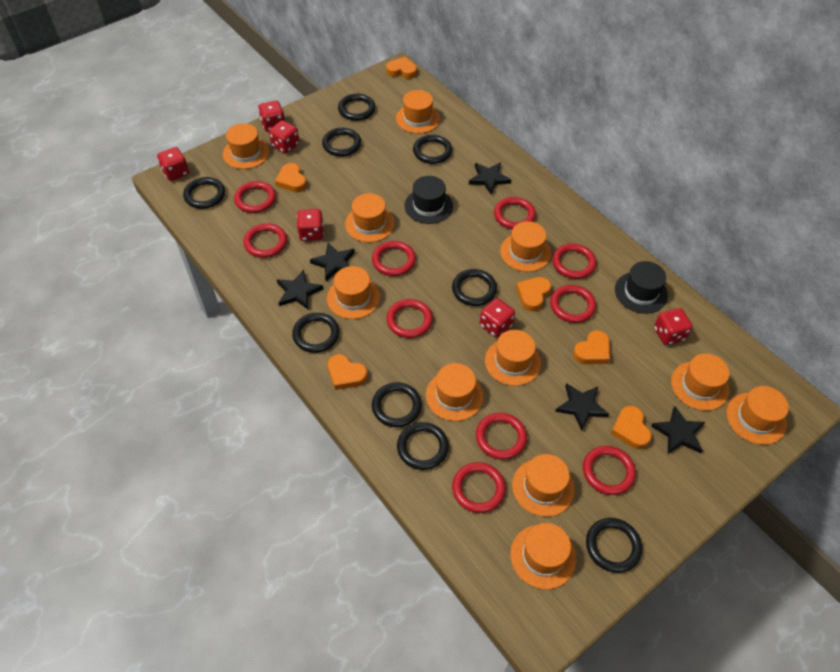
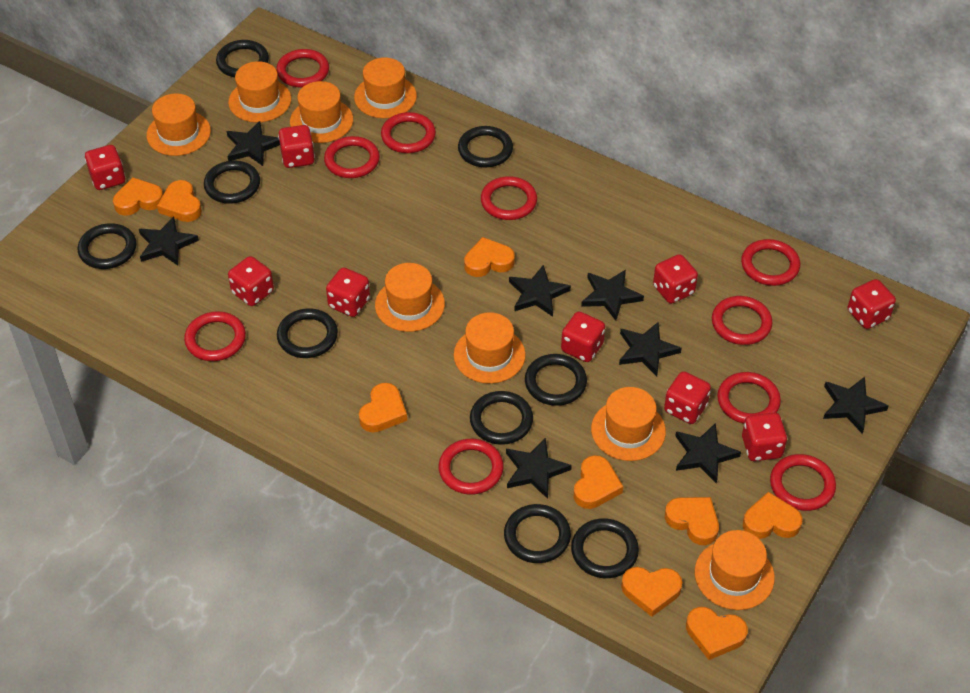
black hat: [405,176,453,224] [615,261,668,314] = 2 -> none = 0
black star: [277,270,323,309] [310,243,355,281] [469,162,511,195] [555,383,609,431] [651,406,705,454] = 5 -> [139,216,199,266] [227,121,280,166] [506,438,572,499] [509,265,571,317] [581,270,644,321] [619,322,682,376] [675,423,741,483] [823,377,889,434] = 8
orange hat: [223,123,269,169] [327,266,380,319] [345,193,395,242] [396,90,440,134] [426,363,484,421] [485,330,541,386] [500,221,551,272] [510,523,576,590] [512,454,575,517] [671,353,730,411] [726,386,789,445] = 11 -> [147,93,211,156] [228,61,291,122] [290,81,353,143] [354,57,417,118] [375,263,445,332] [454,312,526,384] [591,387,666,461] [695,530,775,610] = 8
orange heart: [275,163,307,192] [328,354,368,390] [386,57,417,79] [516,277,551,311] [573,330,610,364] [611,406,652,449] = 6 -> [113,178,163,216] [157,180,202,222] [359,383,407,432] [464,237,515,277] [574,455,623,509] [621,567,682,617] [665,497,719,545] [686,607,748,660] [743,492,802,539] = 9
red dice: [157,147,189,181] [258,101,285,132] [269,120,299,154] [297,209,324,241] [480,298,515,338] [654,308,692,345] = 6 -> [85,145,126,190] [228,256,274,306] [278,125,315,168] [326,268,370,317] [561,311,605,362] [653,254,698,304] [664,371,711,424] [742,413,787,461] [848,279,896,329] = 9

